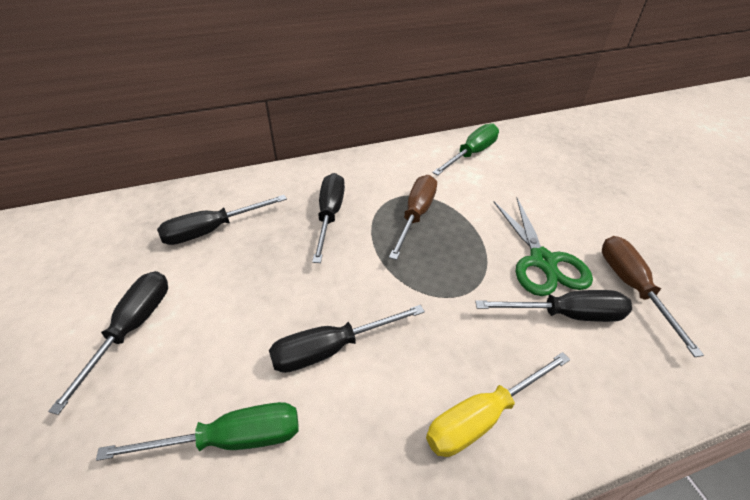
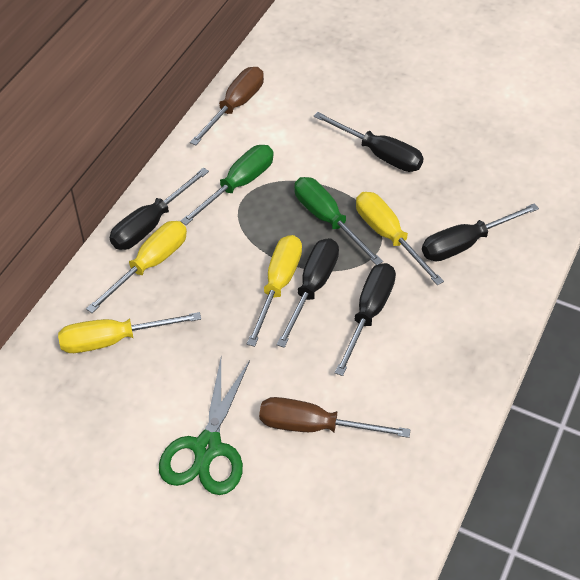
yellow screwdriver: [426,352,570,457] = 1 -> [58,312,201,353] [86,221,187,313] [247,235,302,347] [356,192,444,285] = 4

